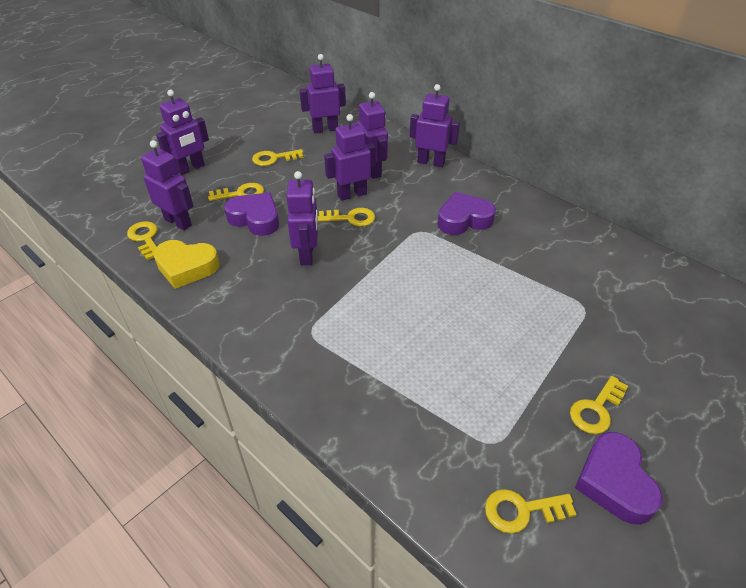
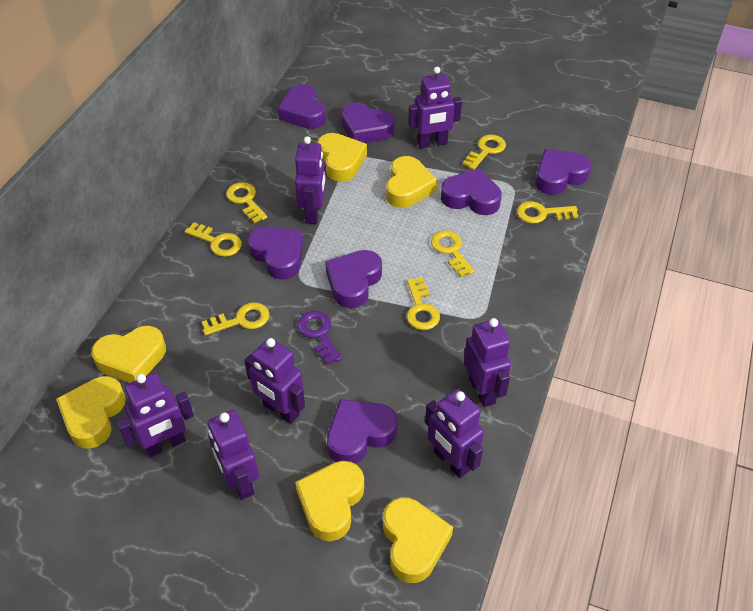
purple heart: [224,193,279,236] [437,192,496,235] [575,432,663,525] = 3 -> [248,226,303,280] [278,84,326,129] [325,250,382,308] [327,399,397,464] [342,102,395,143] [441,168,502,215] [535,149,591,195] = 7
purple key: none = 0 -> [297,311,342,365] = 1
yellow heart: [153,240,220,289] = 1 -> [56,376,126,449] [91,326,166,383] [295,461,364,541] [317,133,367,182] [383,497,453,583] [386,156,437,208] = 6
yellow key: [127,221,157,260] [208,183,264,201] [252,149,303,166] [318,208,375,227] [485,489,577,533] [570,376,628,434] = 6 -> [185,222,242,257] [202,302,270,336] [226,182,268,223] [407,278,440,330] [431,230,475,277] [463,135,506,170] [517,201,578,224] = 7

